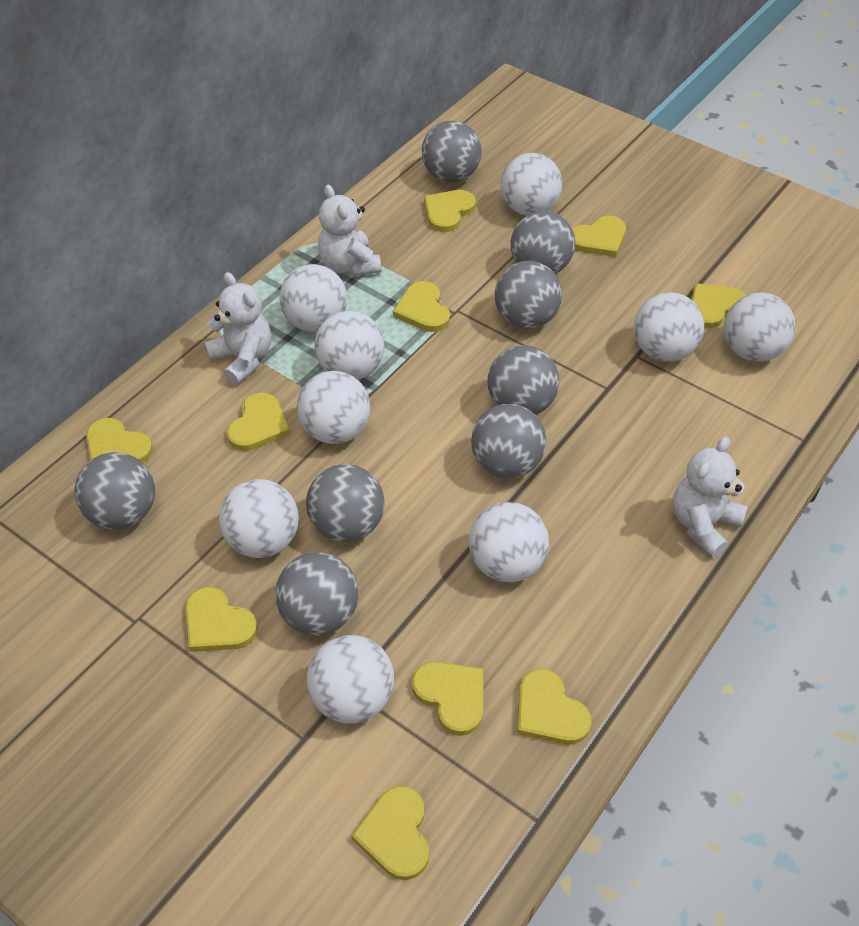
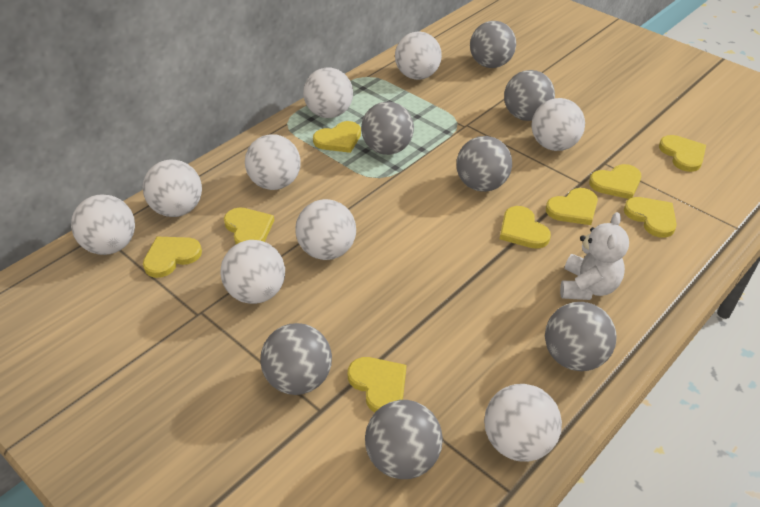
grey ball: [75,452,155,530] [275,552,359,635] [306,464,384,542] [422,121,482,182] [471,404,546,479] [487,345,559,415] [495,261,562,329] [511,211,575,274] = 8 -> [260,323,332,395] [361,102,414,155] [365,400,443,479] [457,136,512,192] [470,21,516,68] [504,70,555,121] [545,302,616,371] = 7
white teddy bear: [204,272,271,385] [318,185,381,276] [673,437,748,558] = 3 -> [560,212,629,300] = 1
yellow heart: [86,418,153,463] [185,587,258,652] [227,392,290,451] [351,786,429,880] [393,281,450,332] [412,662,483,736] [424,190,476,232] [517,669,591,745] [572,216,626,257] [692,283,746,329] = 10 -> [143,237,202,278] [224,208,274,244] [313,121,361,153] [348,357,406,413] [500,206,551,249] [546,188,598,225] [589,164,641,199] [624,197,677,238] [659,135,706,172] = 9

